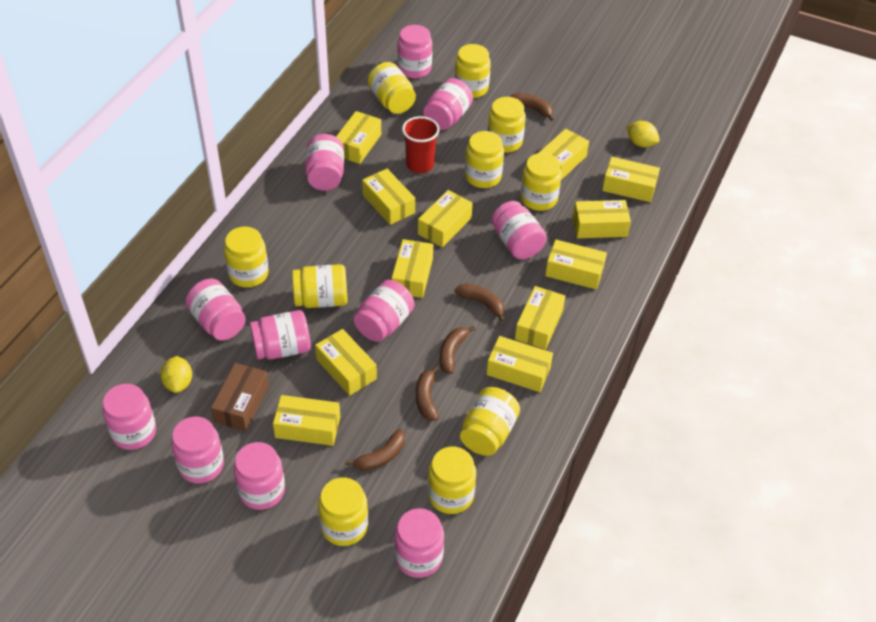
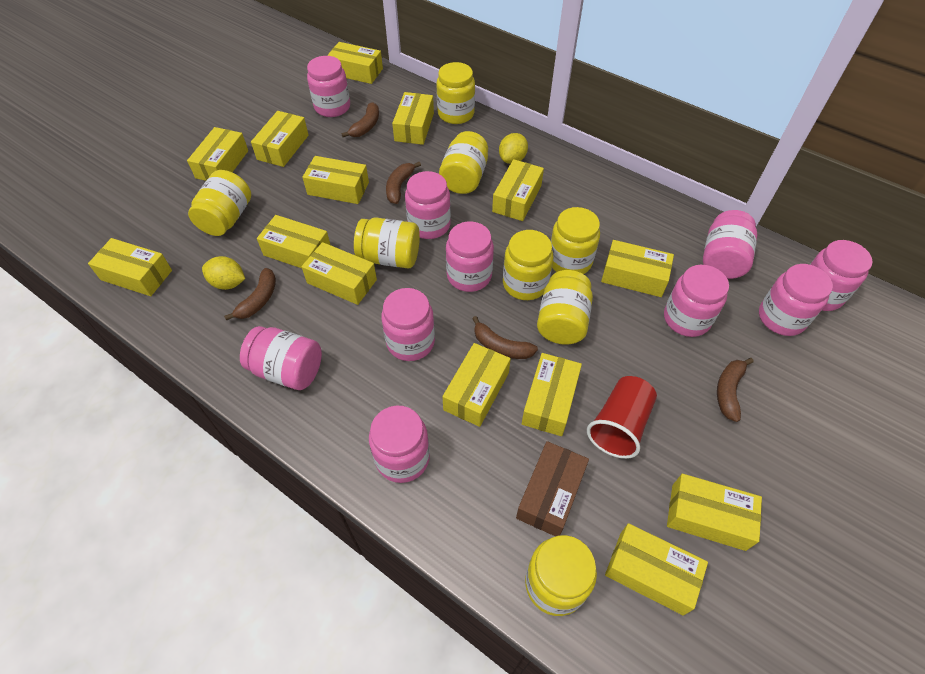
pink jar: [103,384,156,450] [171,416,224,484] [185,279,246,341] [234,442,285,510] [250,310,311,360] [305,134,344,191] [354,280,415,342] [394,508,444,578] [397,25,432,78] [423,78,473,130] [492,201,547,259] = 11 -> [240,326,322,390] [307,56,350,117] [369,406,430,483] [381,288,435,361] [405,171,451,239] [446,222,494,292] [664,265,729,337] [703,210,757,279] [759,264,833,336] [810,240,873,311] = 10
yellow box: [273,395,340,446] [315,329,377,396] [336,111,381,164] [362,169,415,225] [392,239,433,298] [418,190,473,247] [487,336,553,392] [515,286,565,350] [539,129,589,180] [545,240,607,289] [573,200,631,238] [602,157,660,202] = 12 -> [88,238,172,296] [187,127,248,181] [251,111,309,167] [257,215,330,268] [302,156,369,204] [302,242,377,305] [327,42,383,84] [392,92,434,145] [442,343,511,427] [492,159,544,221] [522,353,582,436] [601,240,674,297] [605,523,708,616] [667,474,762,551] = 14
yellow jar: [224,227,269,288] [292,264,348,308] [318,478,368,546] [368,62,416,114] [428,447,476,514] [454,44,491,98] [460,387,520,456] [465,131,504,188] [487,97,526,153] [521,153,562,211] = 10 -> [188,170,251,236] [354,217,420,268] [436,62,475,124] [439,131,488,194] [503,230,553,300] [525,535,597,616] [537,270,593,345] [551,207,600,274] = 8

